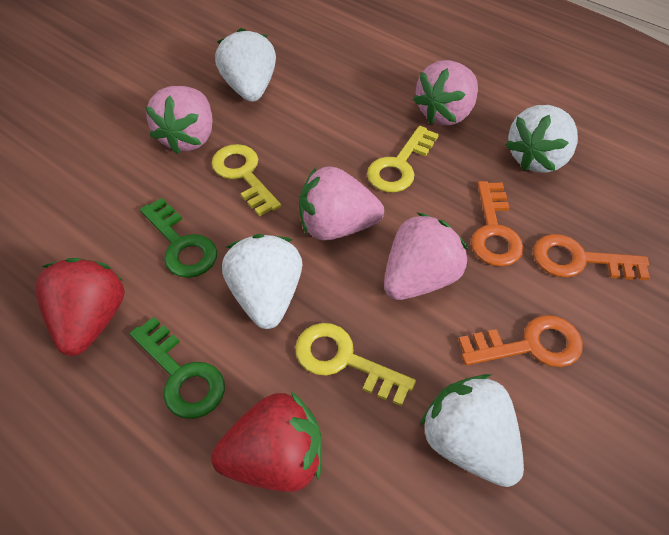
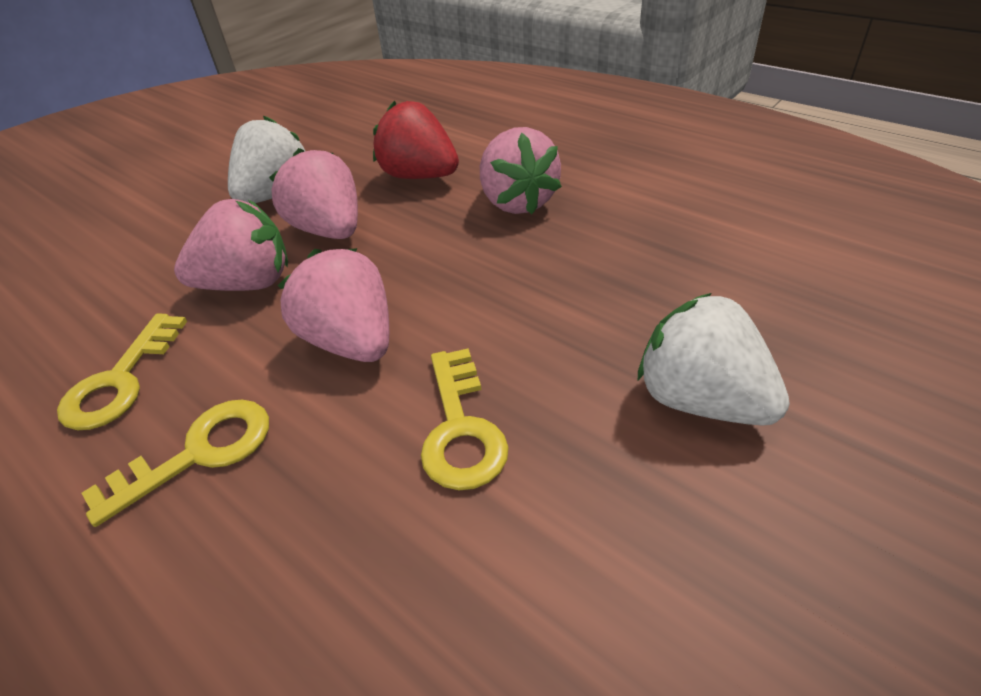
green key: [129,317,225,419] [140,198,217,278] = 2 -> none = 0
orange key: [458,315,583,367] [471,181,524,267] [533,234,650,280] = 3 -> none = 0
red strawberry: [36,258,125,356] [212,391,322,492] = 2 -> [373,101,459,179] = 1
white strawberry: [215,28,276,102] [222,234,303,329] [420,374,524,487] [506,105,578,173] = 4 -> [228,116,306,203] [638,293,790,426] = 2

